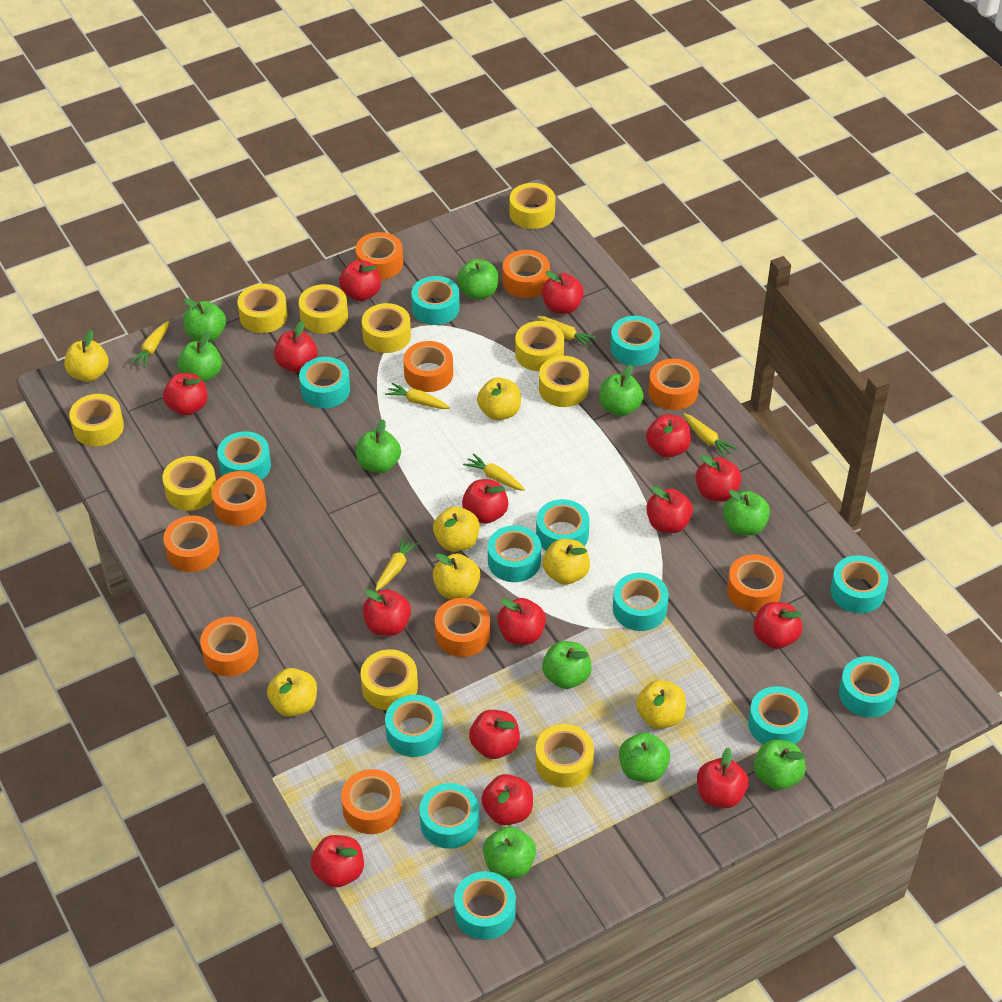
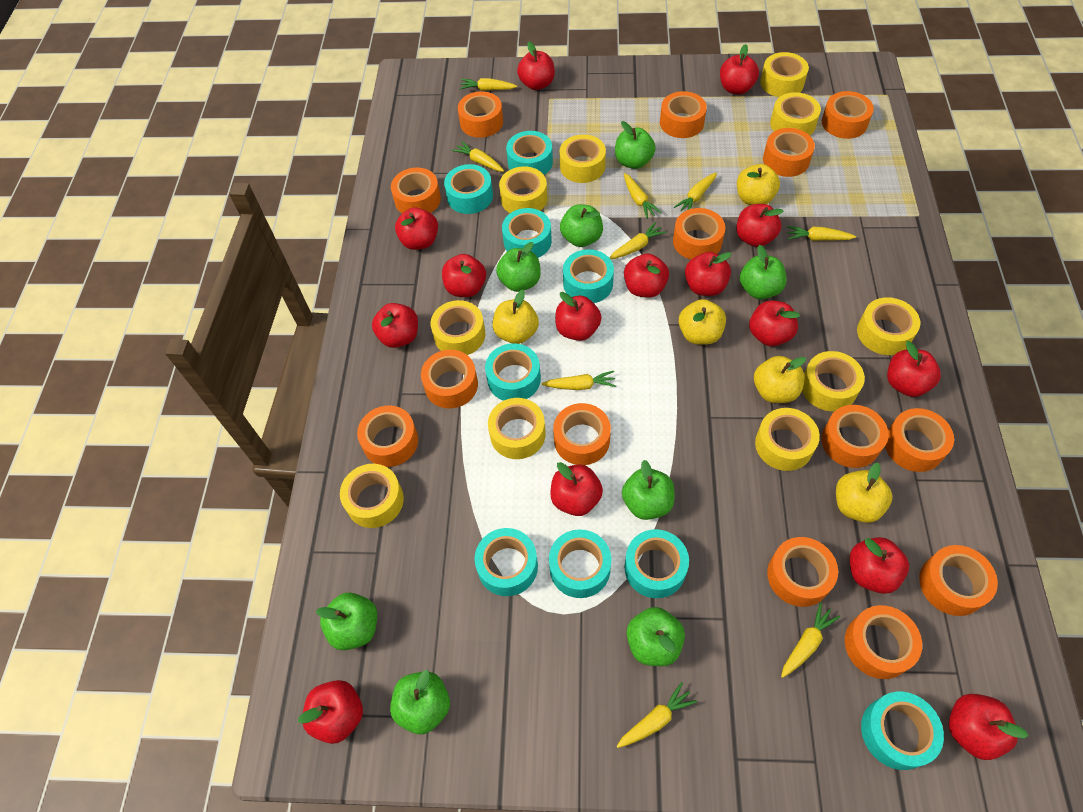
green apple: [178,332,222,382] [183,298,226,342] [356,419,401,473] [457,259,498,300] [483,826,536,878] [542,641,592,689] [599,365,643,416] [619,732,670,782] [723,490,770,536] [754,740,806,790] = 10 -> [316,593,377,650] [390,670,450,734] [496,242,541,292] [560,204,603,247] [615,121,656,169] [622,460,674,520] [627,607,685,666] [740,245,786,299] = 8
orange tape: [163,516,220,572] [200,617,259,676] [212,471,267,526] [341,769,402,834] [355,232,403,280] [403,341,453,392] [435,598,490,657] [503,250,550,298] [649,358,700,410] [727,554,784,612] = 10 -> [357,405,418,467] [391,168,441,213] [421,350,478,408] [458,91,503,138] [553,403,611,465] [660,91,707,138] [673,208,725,260] [763,128,815,177] [767,537,838,607] [822,91,874,139] [822,405,888,468] [845,605,922,679] [885,408,954,472] [919,545,998,616] = 14
turquoise tape: [217,431,271,480] [299,357,350,408] [385,695,443,757] [411,276,460,325] [419,783,479,849] [454,871,516,940] [488,525,541,582] [536,499,590,551] [610,316,660,366] [613,573,668,631] [748,686,808,744] [830,555,888,613] [839,656,899,717] = 13 -> [444,164,493,214] [474,528,538,596] [485,343,541,401] [502,208,552,258] [506,131,553,175] [549,529,611,598] [563,249,614,303] [624,529,689,598] [861,692,944,770] = 9
yellow apple: [64,330,109,382] [267,668,317,717] [433,506,480,551] [433,553,481,599] [477,378,521,420] [543,539,590,585] [636,680,686,729] = 7 -> [492,290,539,344] [679,299,726,345] [737,164,780,205] [754,356,806,403] [836,463,892,523] = 5
yellow carrot: [130,321,169,368] [375,536,419,591] [385,383,450,409] [463,453,525,491] [537,316,596,348] [683,413,737,458] = 6 -> [452,141,504,172] [459,78,517,91] [542,371,616,390] [609,222,667,259] [617,682,697,748] [624,173,662,219] [674,173,717,211] [781,602,840,678] [787,226,856,241] = 9

